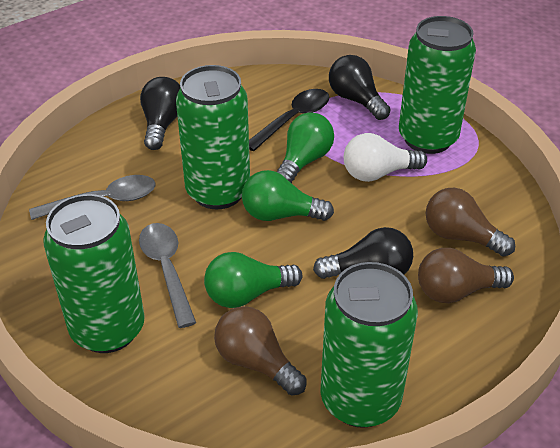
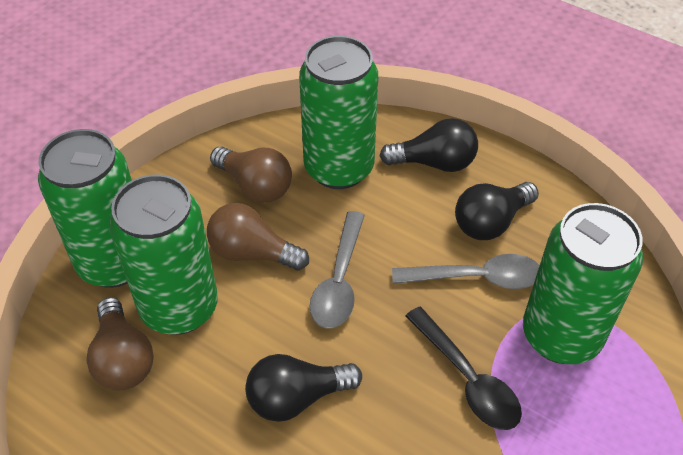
green light bulb: [204,252,302,308] [242,170,334,221] [277,112,334,183] = 3 -> none = 0
white light bulb: [344,133,427,182] = 1 -> none = 0

